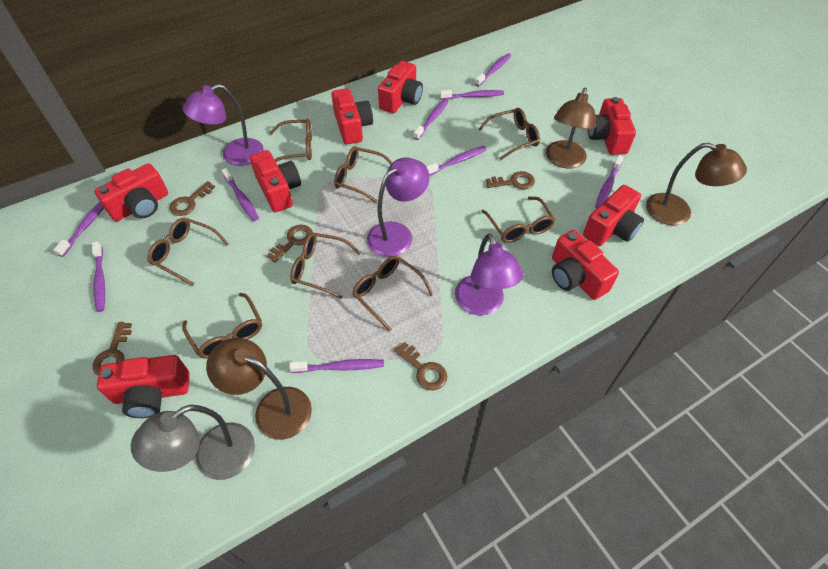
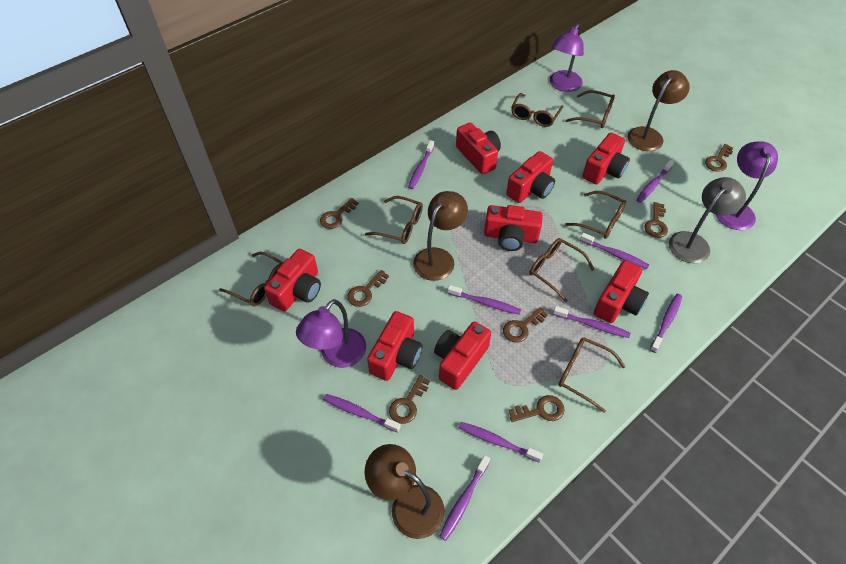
brown glasses: [147,218,229,286] [182,293,262,359] [269,119,312,162] [290,232,361,299] [334,146,393,203] [352,256,433,332] [478,108,540,160] [481,197,555,243] = 8 -> [219,252,284,307] [365,196,423,244] [511,93,563,127] [530,238,595,302] [559,338,625,412] [565,191,626,239] [566,90,615,128] = 7
brown key: [92,322,132,376] [170,181,215,216] [267,225,313,263] [394,342,447,390] [486,171,535,189] = 5 -> [320,198,359,229] [347,270,389,307] [389,375,430,424] [503,307,548,343] [508,395,564,422] [645,202,668,238] [705,144,733,172] = 7

